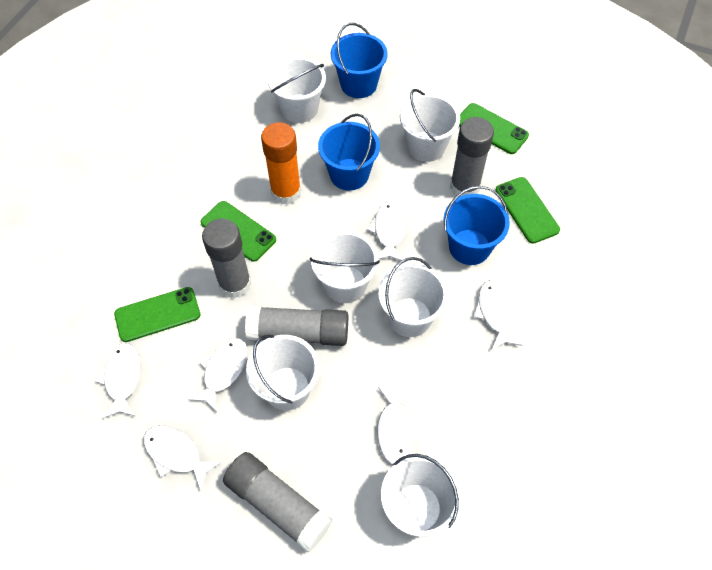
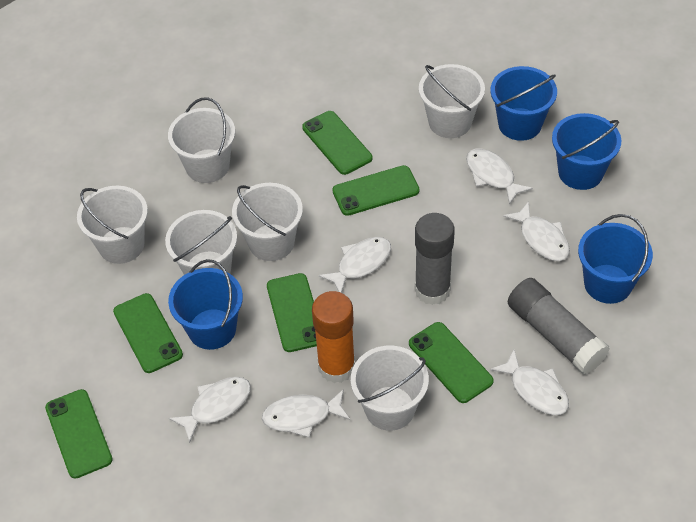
blue bucket: [318,114,380,191] [331,23,388,98] [443,186,510,265] = 3 -> [168,259,243,350] [490,66,557,141] [552,113,621,190] [578,214,653,304] = 4
green phone: [114,287,200,342] [201,201,276,262] [459,103,529,154] [496,177,560,244] = 4 -> [45,389,113,479] [113,293,183,373] [267,273,317,352] [302,111,372,175] [332,165,420,216] [409,322,494,403] = 6
grey glue stick: [202,219,251,298] [223,452,332,553] [245,306,348,346] [450,117,494,197] = 4 -> [415,213,455,305] [508,278,610,374] = 2

